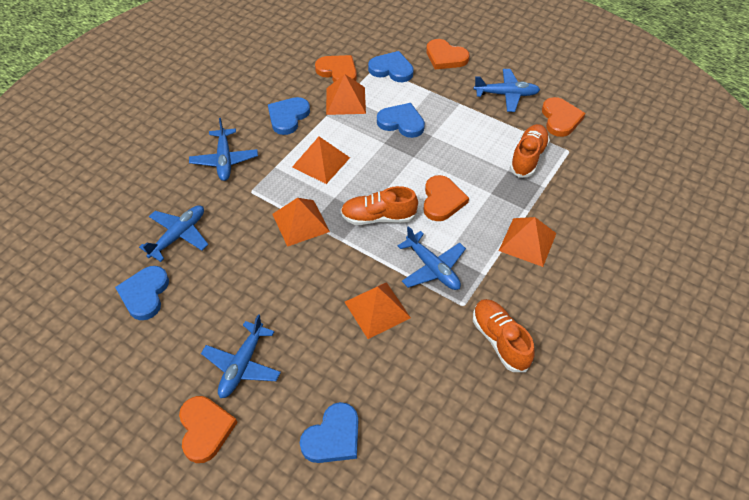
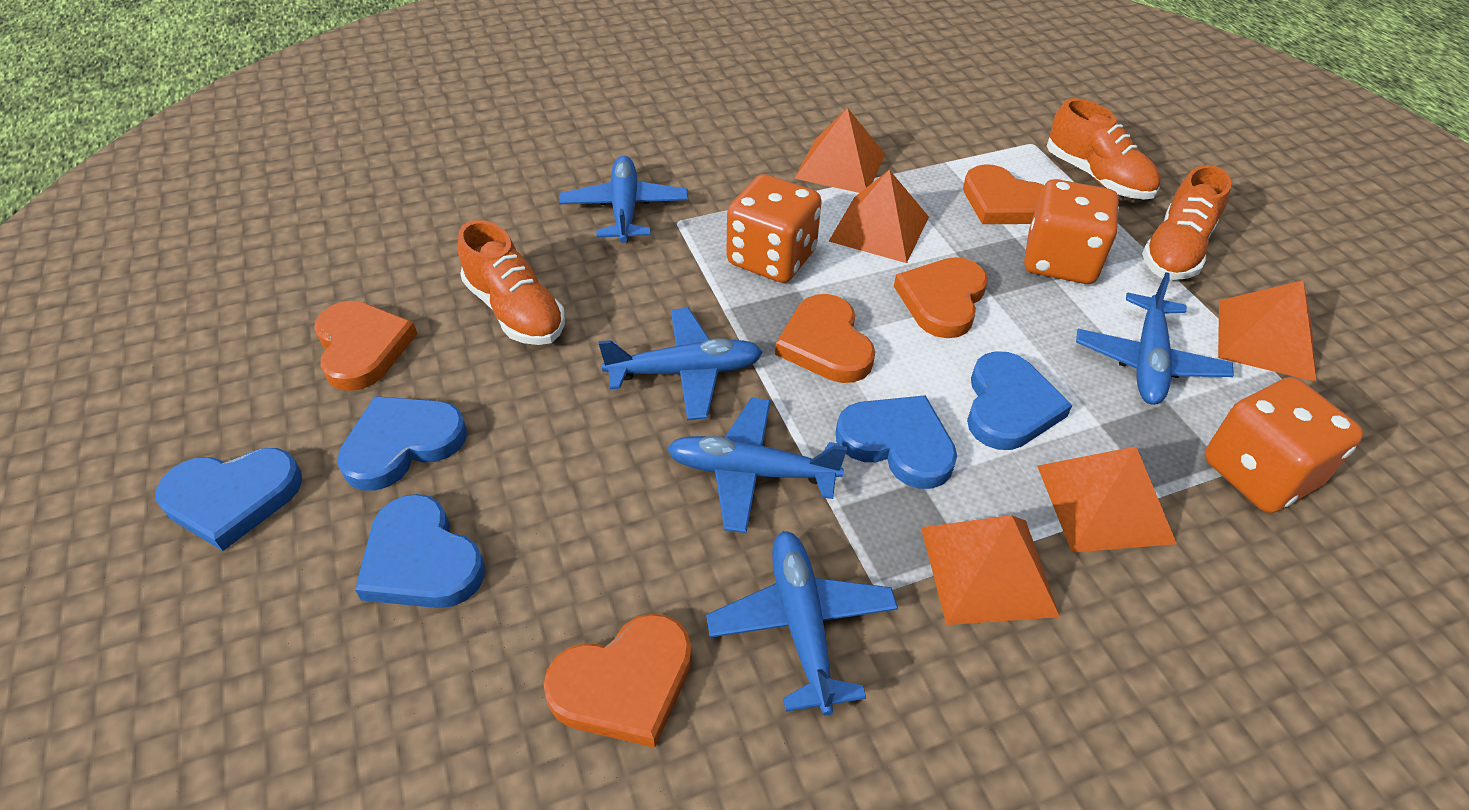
orange dice: none = 0 -> [726,174,822,283] [1024,179,1119,284] [1204,377,1363,513] = 3

